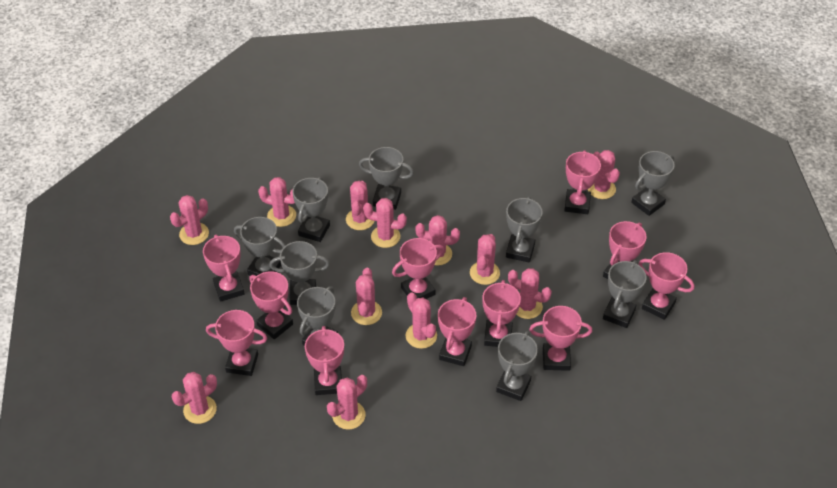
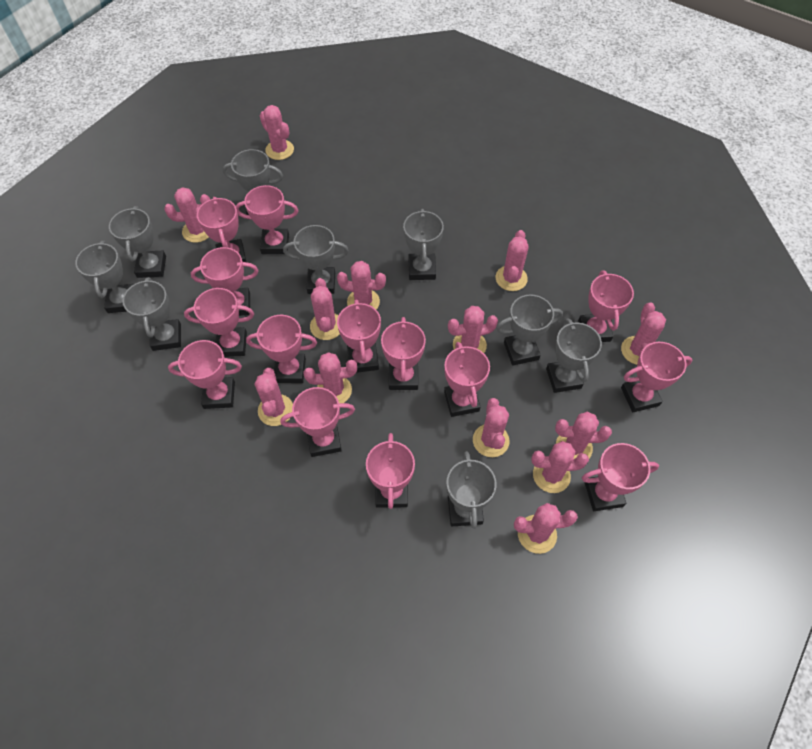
pink cactus: [170,195,209,245] [172,372,217,424] [258,177,296,227] [327,375,367,430] [346,181,374,230] [351,268,382,325] [363,198,407,248] [406,292,437,349] [416,215,460,266] [470,234,500,285] [508,268,552,319] [588,150,620,199] = 12 -> [164,187,210,243] [255,368,293,426] [260,105,294,160] [304,352,357,403] [310,278,340,340] [337,261,386,309] [448,306,498,353] [473,398,509,457] [496,230,529,291] [514,503,578,554] [531,441,589,493] [555,412,612,459] [621,302,666,365] = 13
pink trophy: [203,235,245,302] [206,310,267,376] [249,271,293,339] [305,326,344,395] [392,238,444,299] [438,297,476,366] [482,280,521,347] [529,306,592,371] [564,150,601,214] [603,221,647,279] [638,252,694,320] = 11 -> [168,340,242,409] [184,288,254,357] [191,247,259,316] [197,197,246,262] [236,185,298,254] [246,315,317,383] [280,387,355,457] [337,299,381,373] [366,433,415,509] [381,317,426,390] [444,342,490,417] [578,270,634,342] [582,443,659,511] [621,342,693,412] = 14

